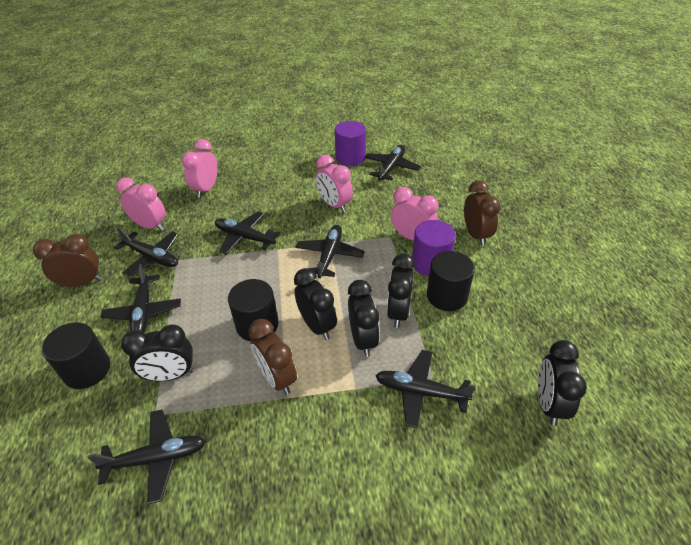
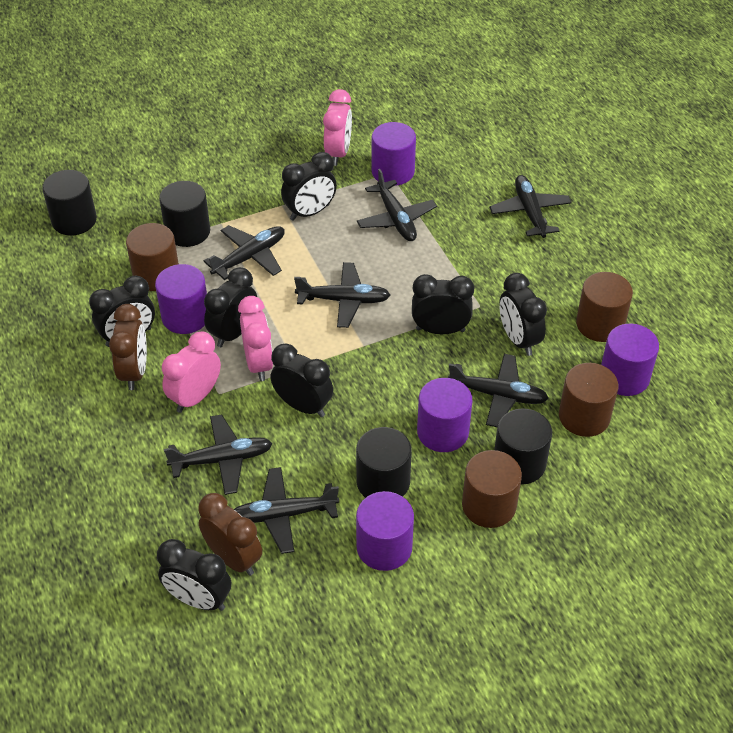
black clock: [121,325,194,381] [294,268,337,340] [348,280,380,357] [387,254,415,328] [538,340,587,426] = 5 -> [89,276,155,347] [157,539,231,611] [204,267,257,347] [270,344,333,417] [281,152,337,221] [412,274,474,334] [499,273,547,356] = 7
black cylinder: [42,322,110,389] [228,279,279,341] [427,251,475,311] = 3 -> [42,170,97,235] [159,181,210,247] [356,427,412,498] [494,408,552,485] = 4
brown clock: [33,234,102,287] [248,319,297,395] [464,181,501,246] = 3 -> [109,304,147,390] [198,493,262,576] = 2
brown cylinder: none = 0 -> [126,223,179,291] [462,450,522,528] [559,363,618,437] [576,272,633,342] = 4
pink clock: [116,177,166,231] [182,139,218,198] [316,154,353,213] [391,187,438,241] = 4 -> [162,332,221,413] [238,296,273,381] [323,89,352,166] = 3
purple cylinder: [334,121,366,166] [412,220,456,276] = 2 -> [155,264,207,334] [356,491,414,571] [371,122,416,186] [417,378,472,452] [601,324,659,396] = 5

